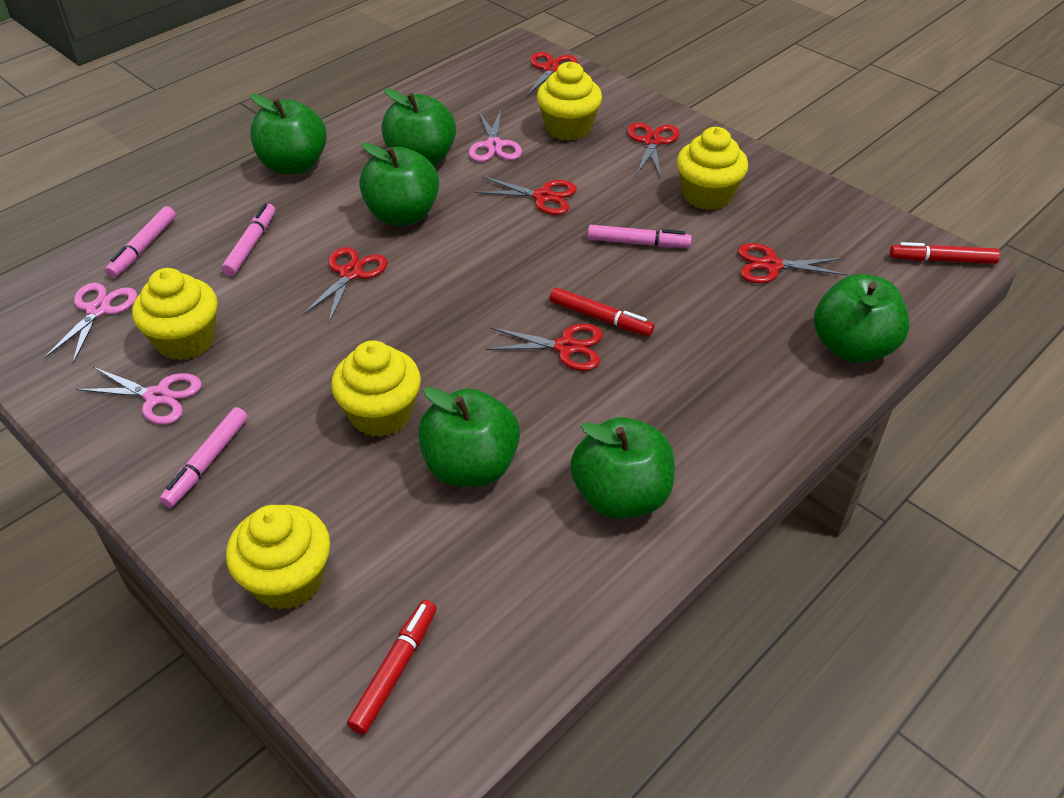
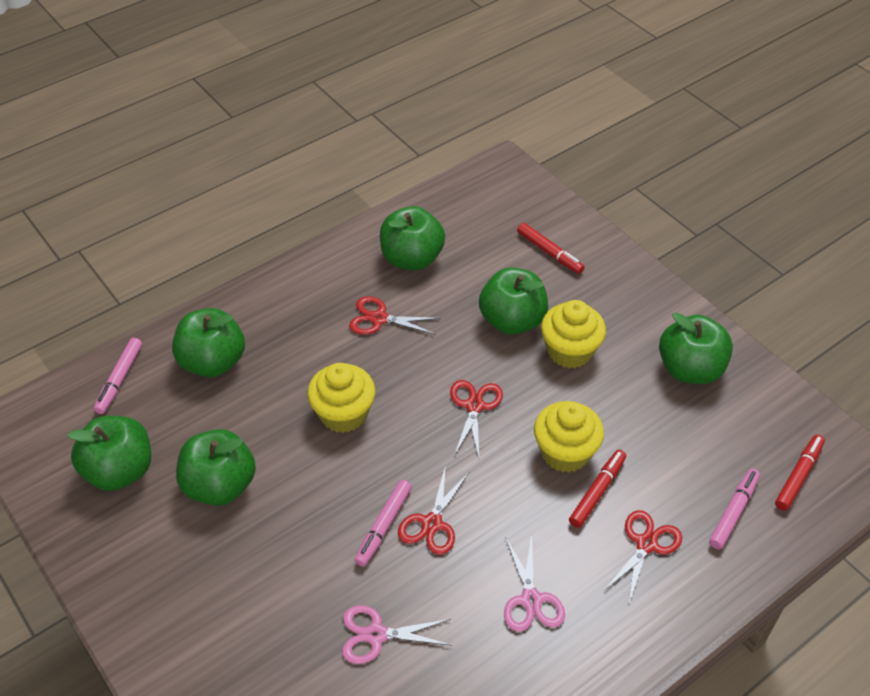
pink marker: [105,206,176,277] [159,407,248,508] [221,204,275,276] [588,225,692,248] = 4 -> [94,338,142,414] [354,480,412,567] [709,469,760,550] = 3
pink scissors: [44,283,137,363] [76,367,202,424] [469,110,522,162] = 3 -> [342,605,452,664] [504,534,565,632] = 2
red scissors: [302,247,388,322] [475,176,577,215] [486,324,603,371] [527,52,577,95] [627,122,679,177] [738,243,848,283] = 6 -> [349,296,441,335] [398,465,469,555] [450,380,503,457] [604,510,682,605] = 4
yellow cupcake: [132,268,218,360] [226,505,330,610] [331,340,421,437] [537,62,602,141] [677,127,748,210] = 5 -> [307,363,375,433] [534,401,604,472] [541,300,606,368] = 3

